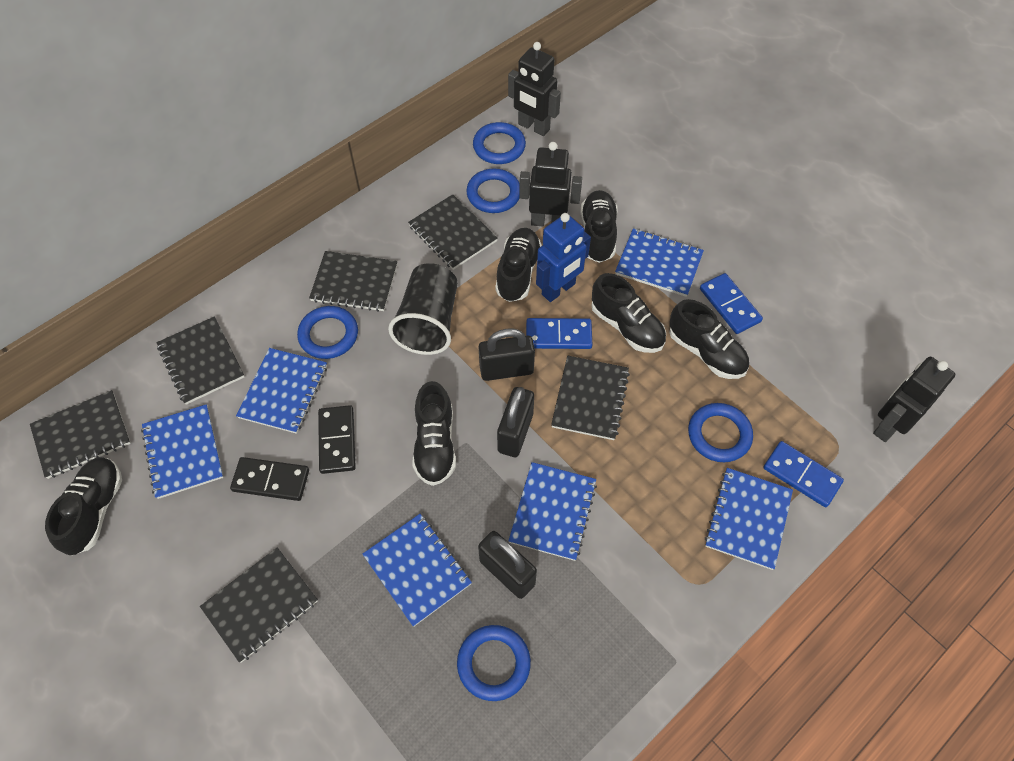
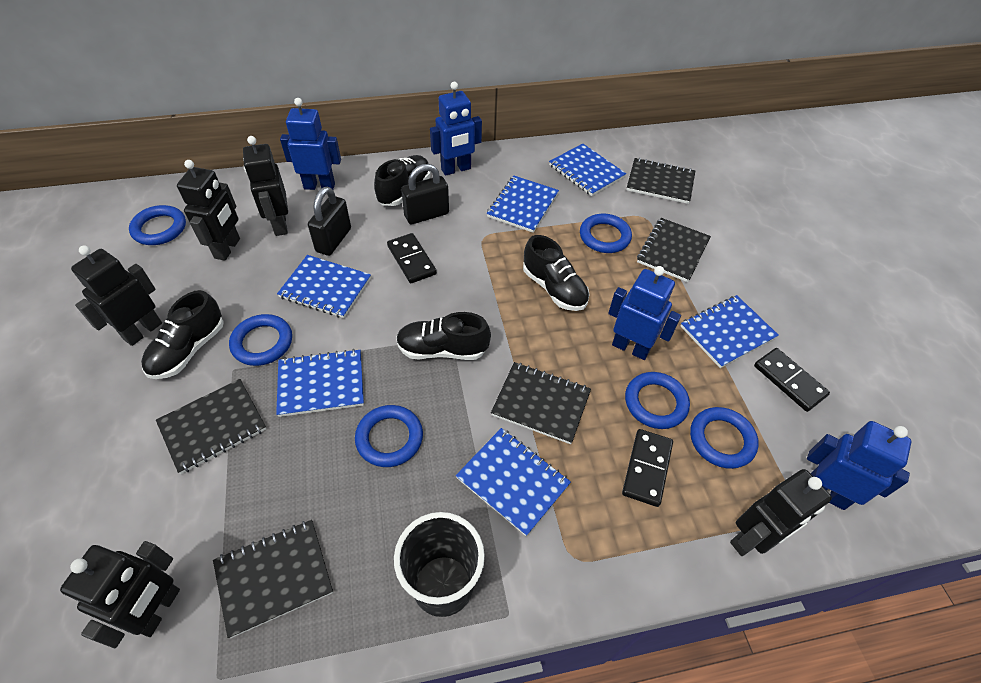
black domino: [230,457,309,501] [318,405,356,474] = 2 -> [387,233,437,283] [622,429,673,507] [754,348,830,412] = 3
black notebook: [30,390,131,479] [157,316,245,405] [200,547,318,663] [309,251,397,312] [408,194,498,270] [551,355,630,440] = 6 -> [156,379,266,474] [213,520,333,638] [491,362,591,444] [627,158,695,204] [637,218,711,282] = 5
black padlock: [478,531,537,599] [479,328,535,381] [497,387,534,457] = 3 -> [308,187,351,256] [401,164,449,224] = 2
black robot: [508,42,561,136] [519,142,582,226] [873,357,955,442] = 3 -> [60,541,180,648] [71,245,162,346] [177,160,240,261] [243,136,288,236] [730,469,832,556] = 5
black shoe: [45,457,122,555] [412,381,456,486] [495,228,542,302] [581,190,617,263] [591,273,666,353] [669,299,749,379] = 6 -> [141,290,224,379] [374,155,431,206] [396,312,491,360] [523,235,590,311] = 4
blue domino: [526,318,592,349] [700,273,763,334] [763,441,844,507] = 3 -> none = 0
blue ring: [297,306,358,359] [457,625,531,701] [466,168,520,213] [473,122,526,164] [688,403,753,462] = 5 -> [129,205,186,245] [229,314,292,366] [355,405,423,467] [580,214,632,253] [625,372,690,429] [690,407,759,469] = 6
blue robot: [536,213,591,302] = 1 -> [280,98,341,190] [430,82,482,176] [608,266,681,360] [807,421,911,510] = 4

